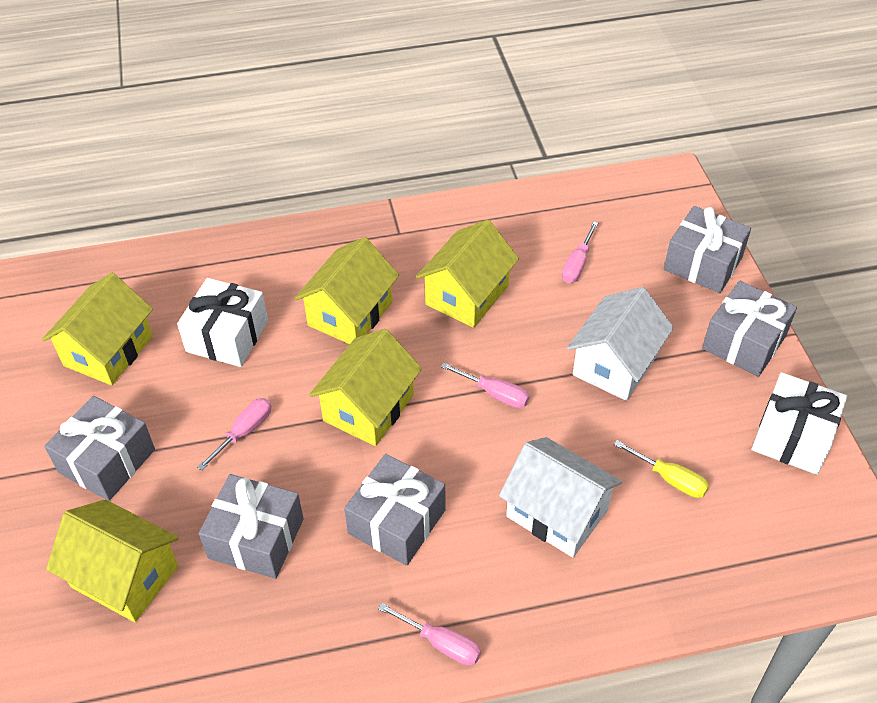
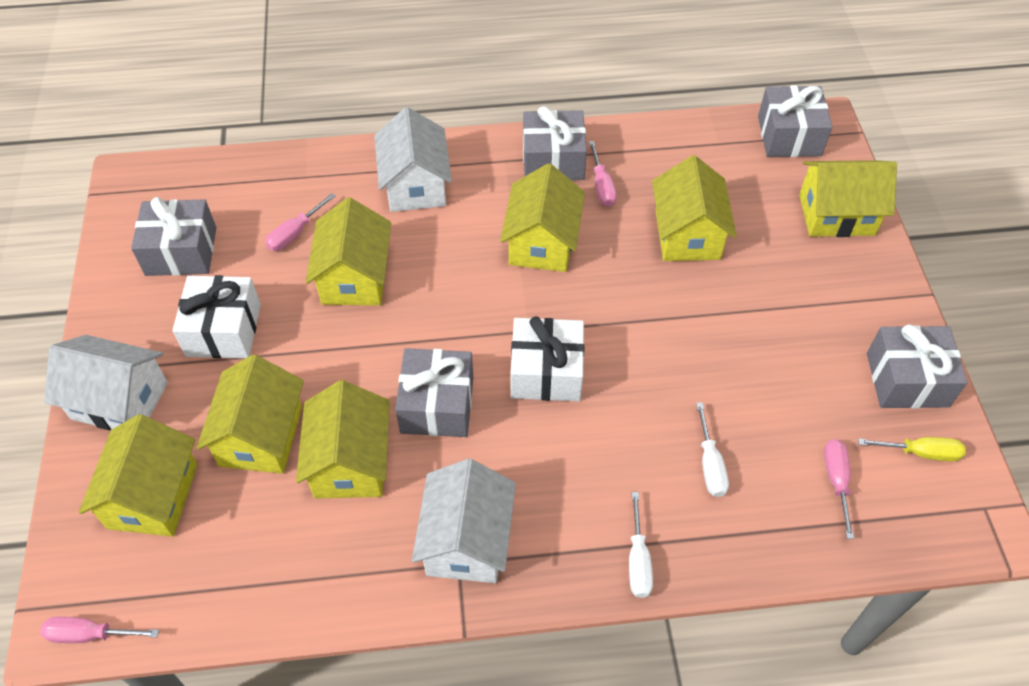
white house: [499,437,623,558] [567,287,674,401] = 2 -> [44,335,168,431] [374,107,452,212] [412,459,516,583] = 3
white screwdriver: none = 0 -> [629,492,653,598] [696,402,729,497] = 2
yellow house: [42,272,153,385] [46,500,179,622] [294,237,399,344] [309,329,422,446] [416,219,519,328] = 5 -> [79,414,197,537] [197,354,304,474] [296,380,390,499] [306,197,391,306] [500,163,585,272] [652,155,737,261] [799,160,897,237] = 7

